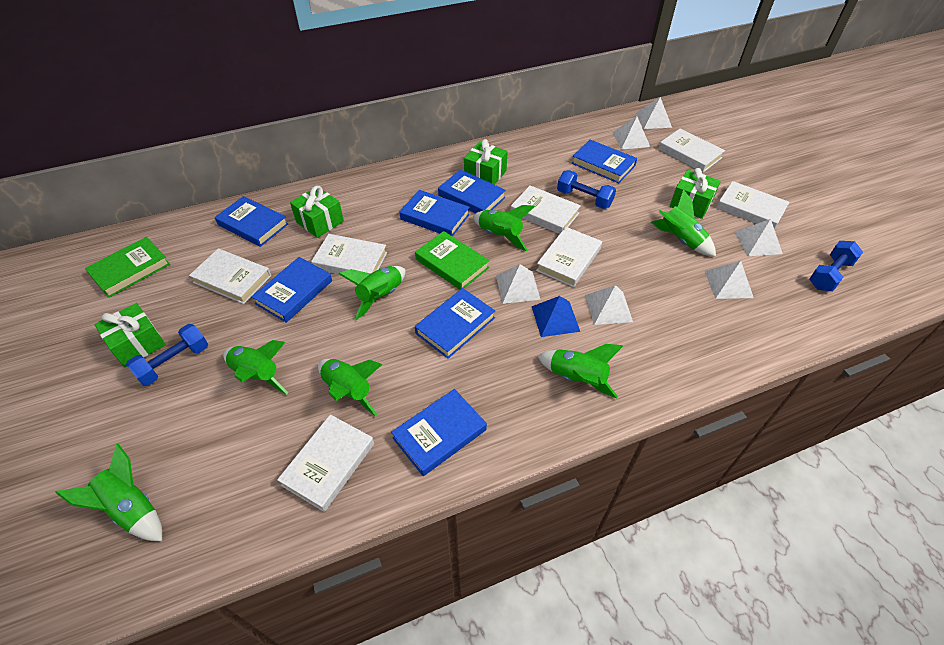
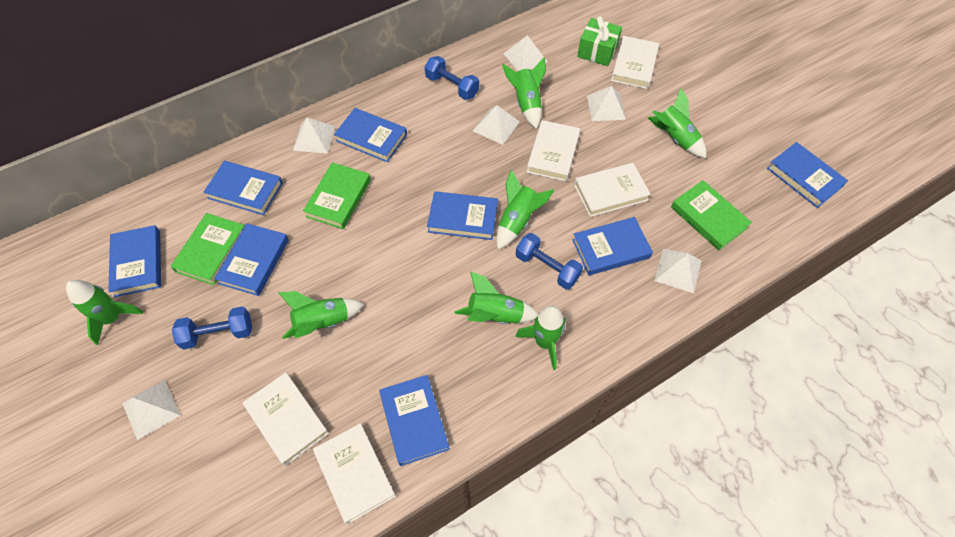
blue book: [215,196,288,247] [252,257,332,323] [391,389,487,476] [399,190,470,236] [415,288,495,359] [438,169,506,214] [572,140,637,183] = 7 -> [108,225,161,297] [203,161,283,215] [214,223,289,296] [334,108,407,162] [379,375,450,466] [427,191,498,240] [572,217,653,276] [767,142,848,208] = 8
blue pyramid: [532,296,580,337] = 1 -> none = 0
green book: [85,237,170,298] [415,231,490,290] = 2 -> [171,213,244,285] [303,162,371,229] [671,180,752,250] = 3
green gift: [94,303,166,367] [290,186,344,238] [464,139,508,185] [670,168,721,219] = 4 -> [577,16,622,66] = 1
white book: [189,248,271,304] [277,414,374,512] [311,234,387,274] [511,185,581,234] [536,227,602,287] [658,129,725,172] [716,181,789,230] = 7 -> [242,372,329,466] [313,423,396,524] [527,120,580,181] [574,163,651,217] [611,36,659,89] = 5

